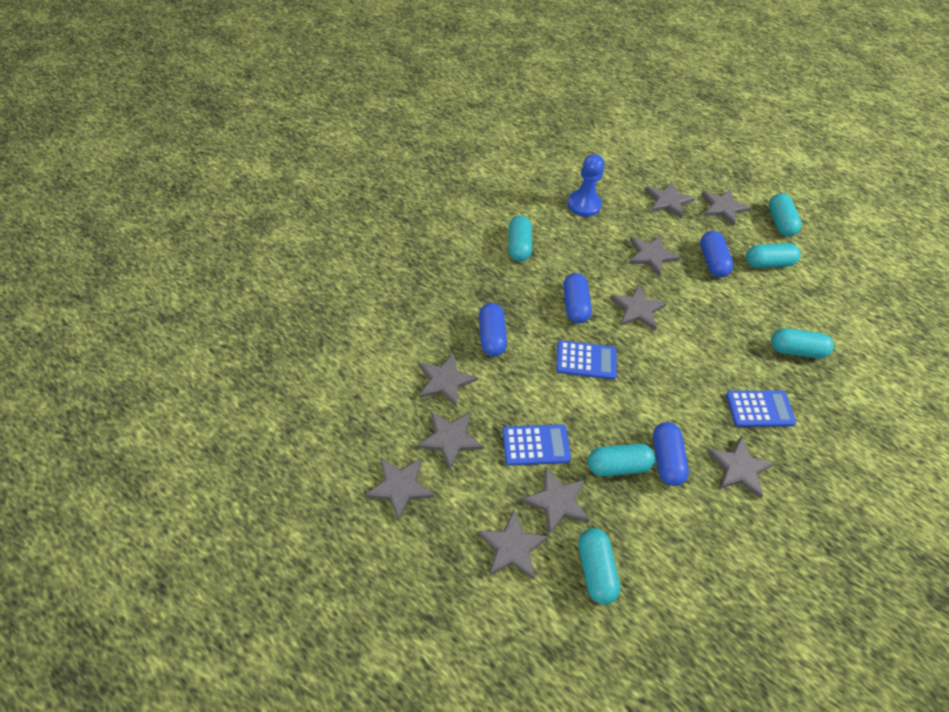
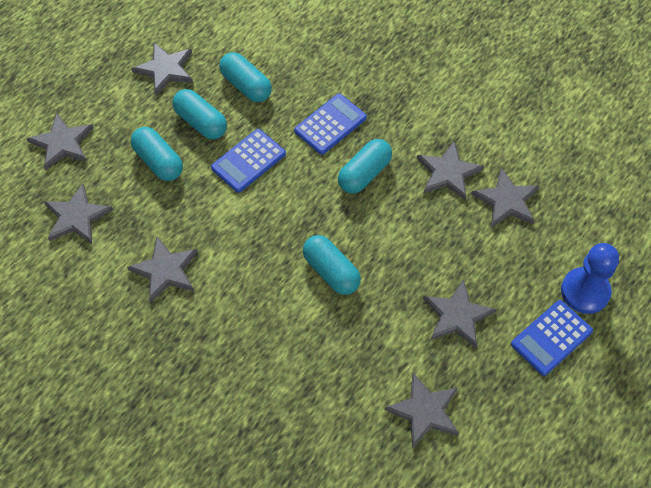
blue capsule: [479,303,507,356] [563,273,592,323] [653,422,689,486] [700,231,733,277] = 4 -> none = 0
grey star: [364,458,434,522] [417,412,483,470] [419,353,478,408] [477,510,549,579] [522,467,590,534] [610,284,667,331] [628,235,681,276] [645,182,695,219] [701,189,751,226] [707,436,775,499] = 10 -> [26,113,94,171] [44,184,113,244] [127,237,198,303] [131,43,193,95] [384,373,459,448] [417,141,484,200] [423,279,496,348] [471,168,540,228] = 8
turquoise capsule: [509,216,532,262] [578,528,620,605] [588,444,655,476] [746,243,801,268] [769,193,802,236] [771,328,834,358] = 6 -> [131,127,183,181] [172,89,227,139] [219,52,272,102] [303,235,361,295] [338,139,392,194] = 5

